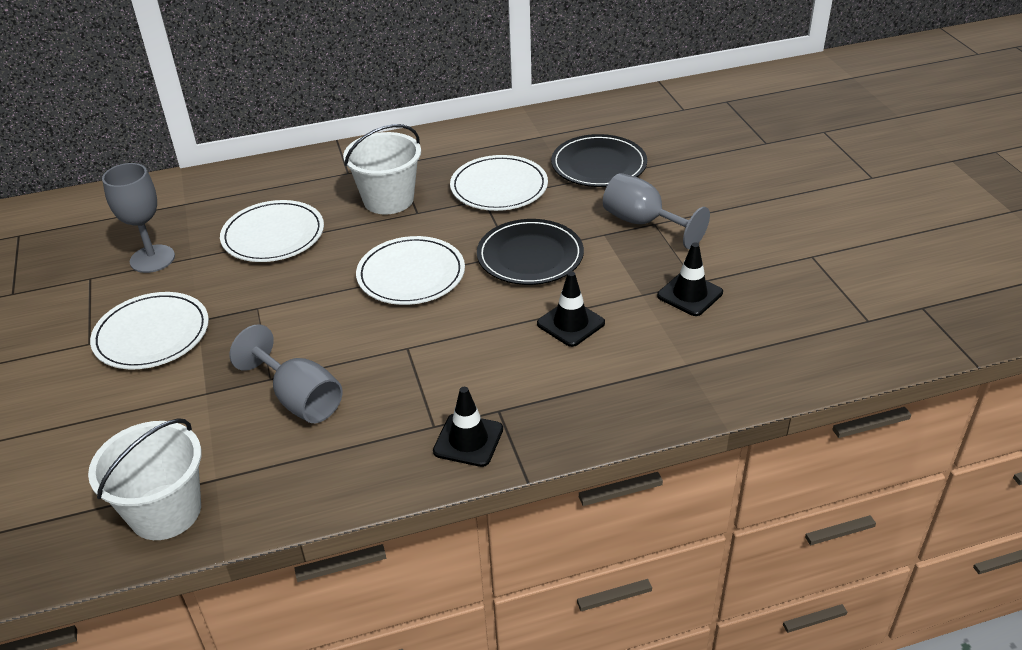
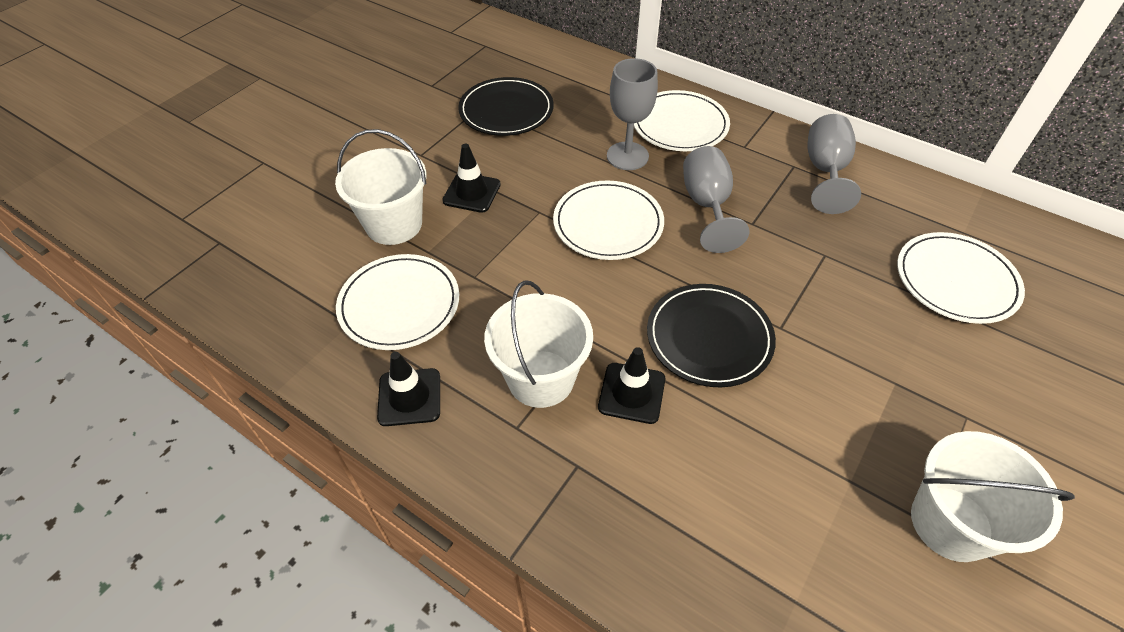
white bucket: [88,418,201,540] [343,124,421,214] = 2 -> [335,129,427,245] [484,280,593,408] [911,431,1075,562] = 3

